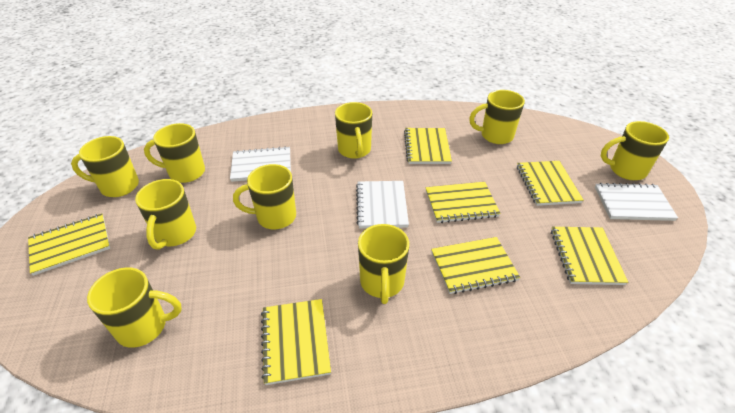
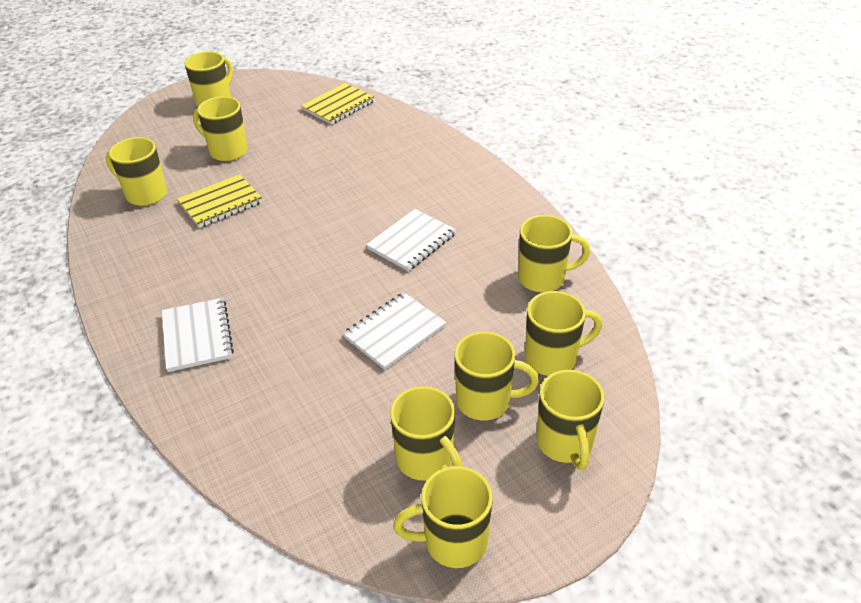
yellow notebook: [28,213,110,276] [261,299,331,385] [404,128,452,164] [425,182,501,223] [431,237,520,294] [517,161,584,206] [551,227,628,285] = 7 -> [177,174,263,228] [301,83,375,125] = 2

